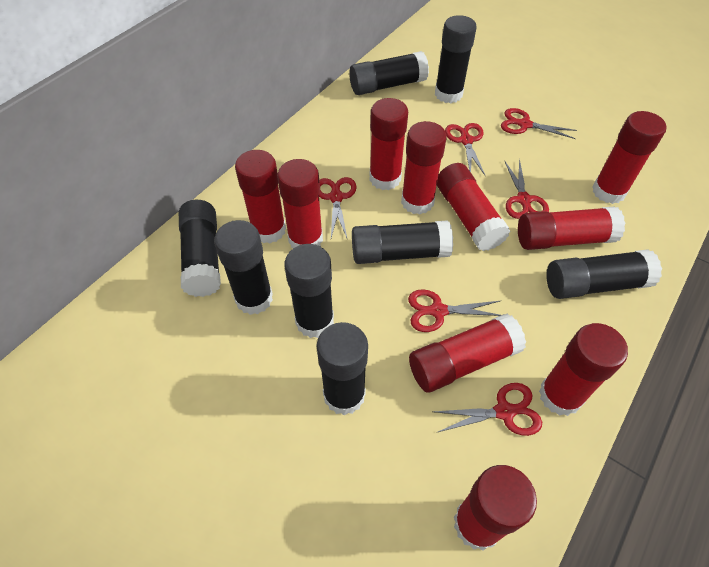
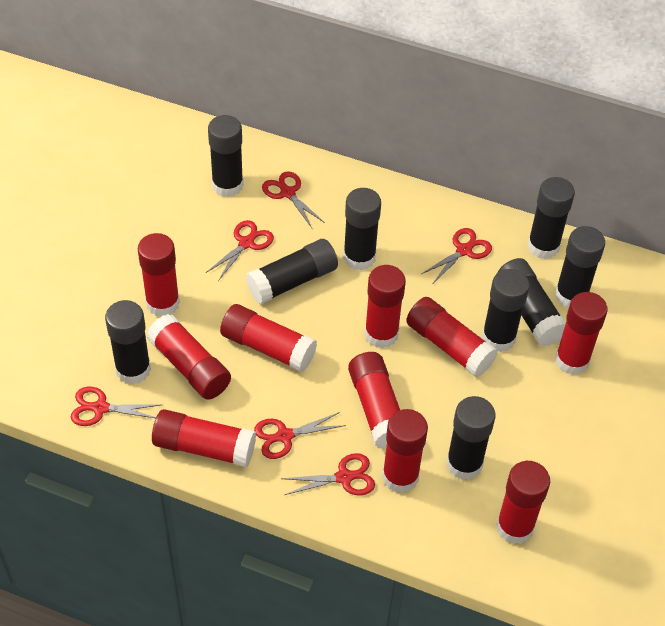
black glue stick: [179,200,221,297] [214,220,273,315] [284,244,334,338] [316,322,368,415] [349,51,429,95] [352,220,453,264] [435,15,477,103] [546,249,662,299] = 8 -> [105,300,151,385] [208,115,244,197] [245,239,338,304] [343,188,381,270] [446,396,495,480] [482,269,529,352] [498,258,566,347] [527,177,575,259] [555,226,605,308] = 9

